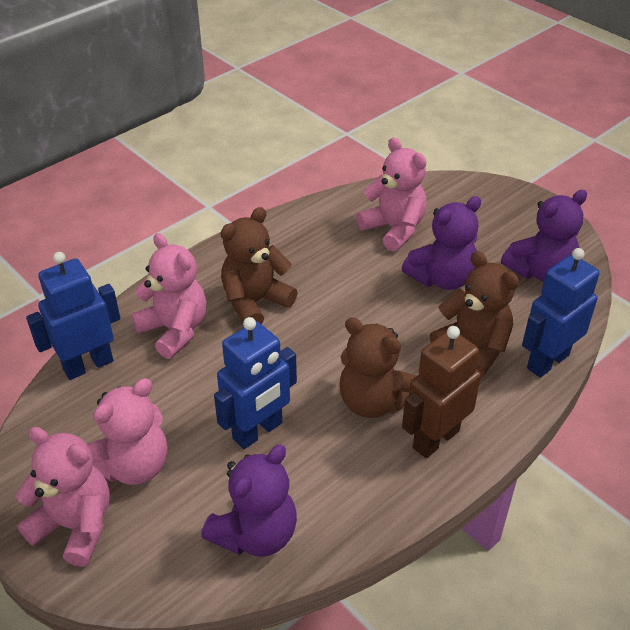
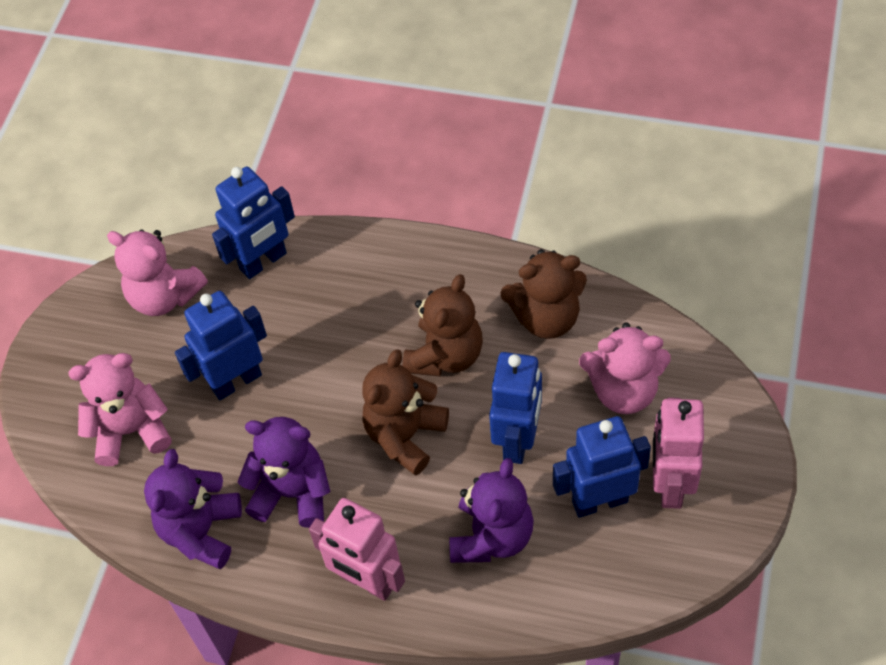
blue robot: [26,252,120,380] [214,317,297,449] [522,248,600,378] = 3 -> [175,291,267,400] [212,166,295,279] [489,352,542,464] [553,416,651,518] = 4
brown robot: [402,326,481,458] = 1 -> none = 0
pink robot: none = 0 -> [309,498,405,601] [653,398,704,509] = 2
pink teddy bear: [16,427,110,567] [87,378,167,485] [131,233,207,359] [356,137,427,252] = 4 -> [68,353,172,466] [107,229,208,316] [579,322,671,414] = 3

